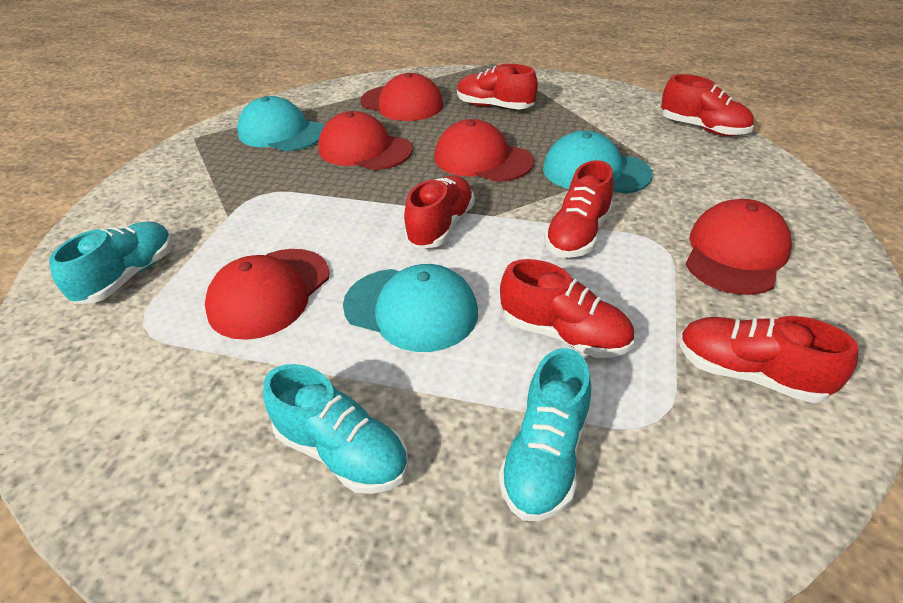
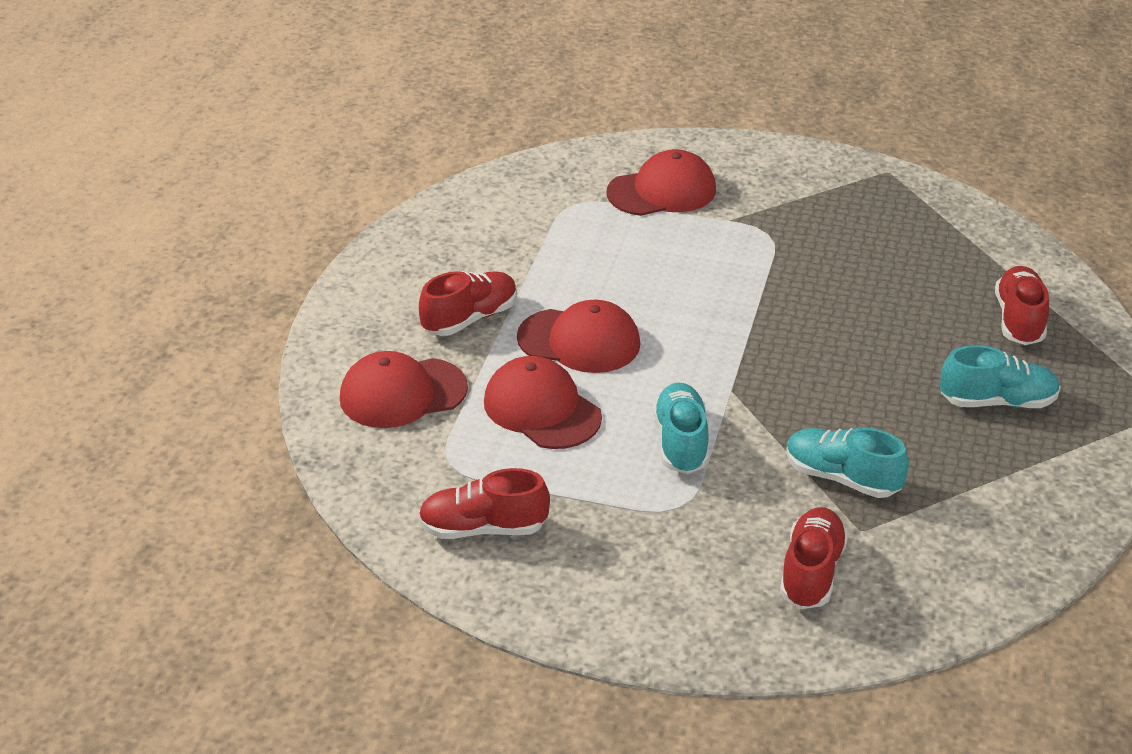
red cap: [205,249,330,340] [318,111,413,170] [360,73,443,121] [434,119,534,182] [685,199,792,295] = 5 -> [340,351,468,428] [484,356,602,449] [517,300,640,373] [607,149,716,216] = 4
red shoe: [404,175,475,249] [457,64,538,110] [500,259,634,358] [544,160,614,258] [661,74,754,136] [679,316,859,403] = 6 -> [418,468,550,539] [419,271,517,336] [780,507,848,609] [995,266,1049,345] = 4
turquoise cap: [237,96,324,151] [343,264,478,352] [543,131,653,194] = 3 -> none = 0

